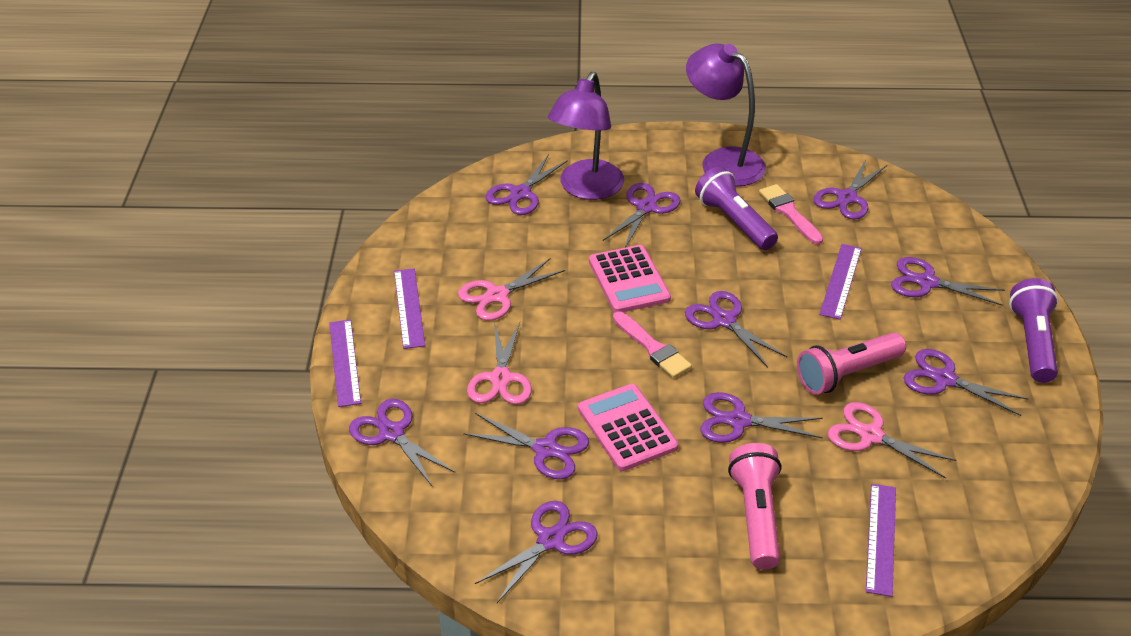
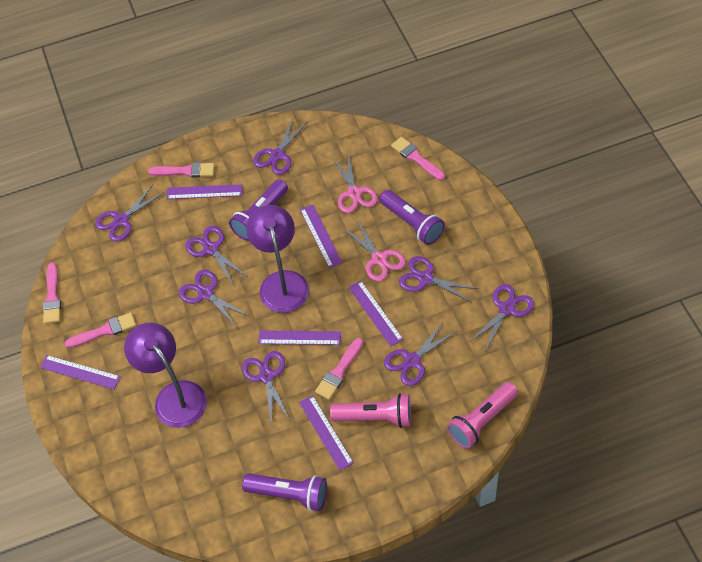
pink brush: [613,311,692,378] [759,184,823,244] = 2 -> [43,263,61,324] [65,312,136,348] [148,162,215,178] [315,338,363,400] [391,137,445,181] = 5
pink calculator: [578,384,678,471] [589,245,671,312] = 2 -> none = 0
pink scissors: [458,258,565,321] [467,322,532,404] [828,402,957,479] = 3 -> [332,153,378,213] [343,219,406,281] = 2
purple flashlight: [695,167,778,250] [1009,278,1059,383] = 2 -> [229,179,288,240] [242,473,327,511] [379,190,445,245] = 3
purple ruler: [329,319,361,407] [394,268,425,349] [819,244,862,320] [866,484,896,597] = 4 -> [40,355,121,389] [167,184,243,199] [258,330,341,345] [299,395,354,471] [300,205,342,268] [348,281,404,347] = 6
purple scissors: [349,399,455,486] [463,413,589,479] [475,501,598,603] [486,154,568,215] [603,183,681,248] [685,291,787,367] [700,392,823,443] [813,159,887,220] [891,257,1005,306] [904,349,1029,416] = 10 -> [95,185,163,242] [179,270,249,328] [185,226,248,285] [242,351,290,424] [253,118,307,175] [384,321,457,386] [399,256,478,303] [470,284,534,351] = 8

